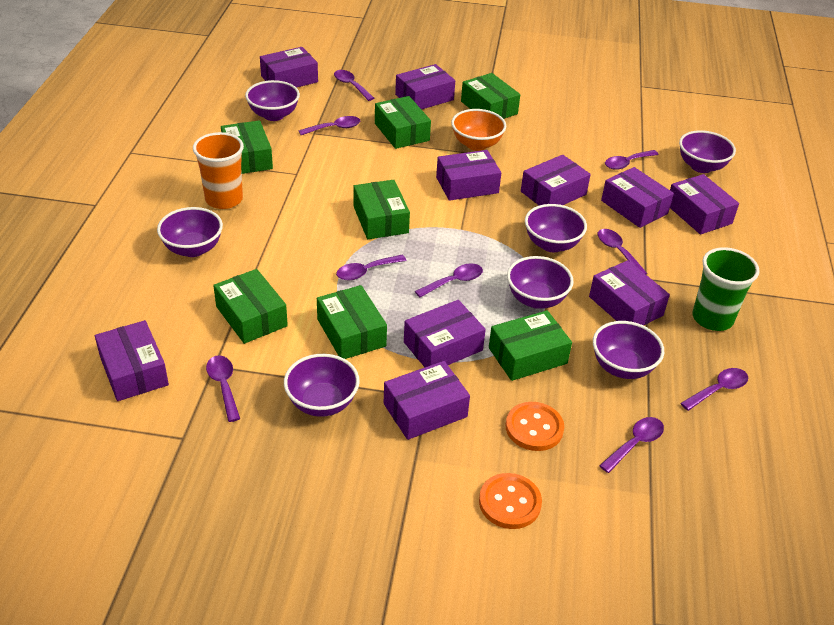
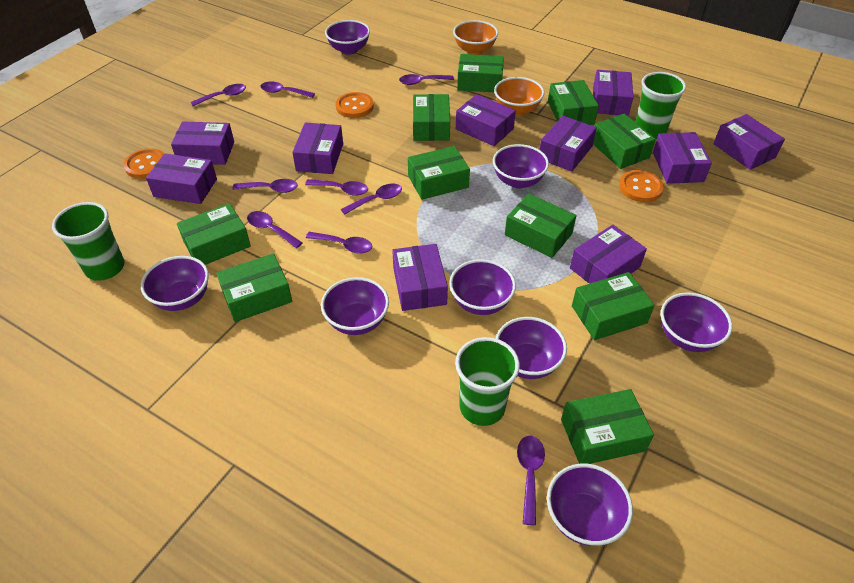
green box: [213,269,288,344] [221,120,273,174] [317,285,387,359] [353,180,410,239] [375,96,431,149] [461,73,520,119] [489,310,572,381] = 7 -> [177,203,251,265] [216,253,292,322] [408,146,470,200] [413,94,450,141] [457,54,504,92] [505,194,576,258] [548,80,599,125] [561,389,654,464] [572,272,655,340] [593,114,656,169] = 10
green cup: [692,247,760,331] = 1 -> [52,202,125,281] [455,337,520,426] [635,72,686,139] = 3
orange bowl: [451,109,506,151] = 1 -> [453,20,498,55] [494,77,545,116] = 2
orange button: [479,473,542,529] [506,402,564,451] = 2 -> [123,148,164,179] [336,92,374,118] [619,170,664,202] = 3
orange cup: [193,132,244,209] = 1 -> none = 0
purple bowl: [157,207,223,257] [245,80,300,121] [284,354,360,417] [507,256,574,309] [525,204,587,252] [593,321,664,379] [679,130,736,173] = 7 -> [141,256,209,311] [321,277,389,335] [325,20,370,55] [449,259,516,315] [493,144,549,188] [496,317,567,379] [547,464,633,546] [661,292,732,352] = 8

